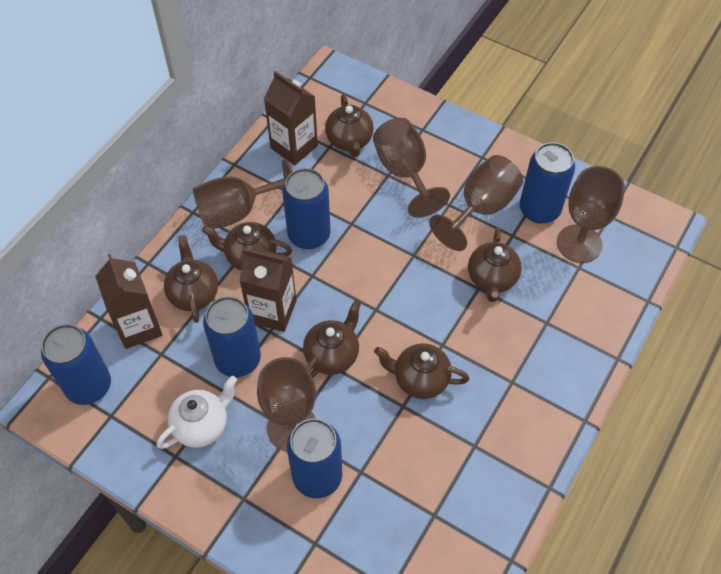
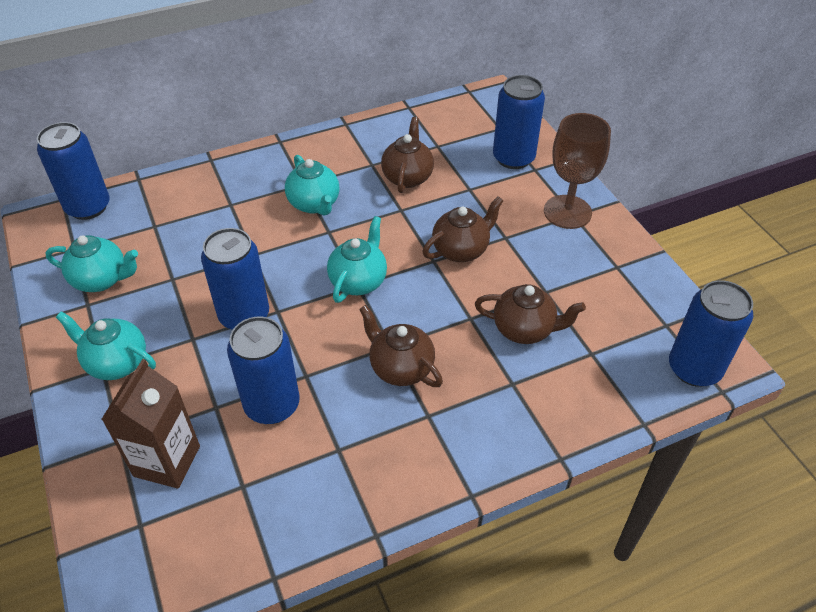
brown carton: [95,254,162,349] [239,248,296,332] [264,71,318,165] = 3 -> [101,359,200,489] = 1
brown goblet: [193,159,293,229] [257,357,316,452] [373,118,450,218] [429,155,523,251] [557,166,625,263] = 5 -> [544,113,611,229] = 1
brown teapot: [164,235,218,323] [202,222,292,270] [303,300,361,378] [325,94,374,157] [374,343,469,399] [468,228,522,302] = 6 -> [359,305,443,387] [381,117,434,193] [422,196,504,262] [475,284,586,344] = 4
turquoise teapot: none = 0 -> [45,235,138,292] [56,311,156,380] [285,155,339,216] [327,216,387,303] = 4
white teapot: [157,376,237,449] = 1 -> none = 0

